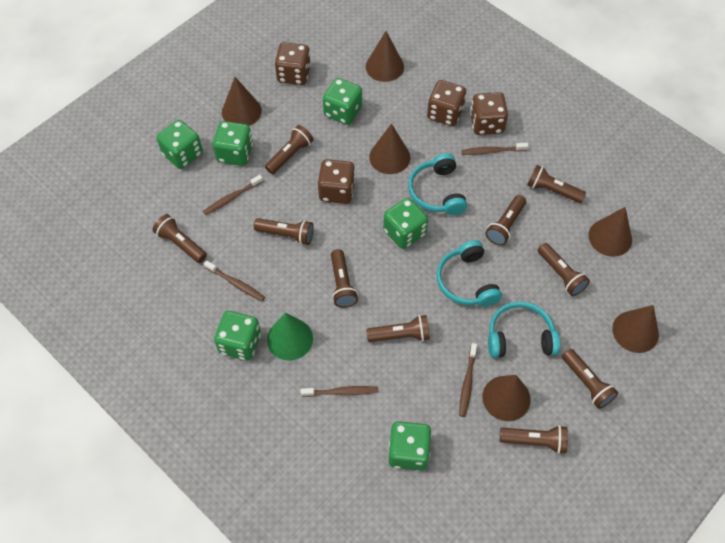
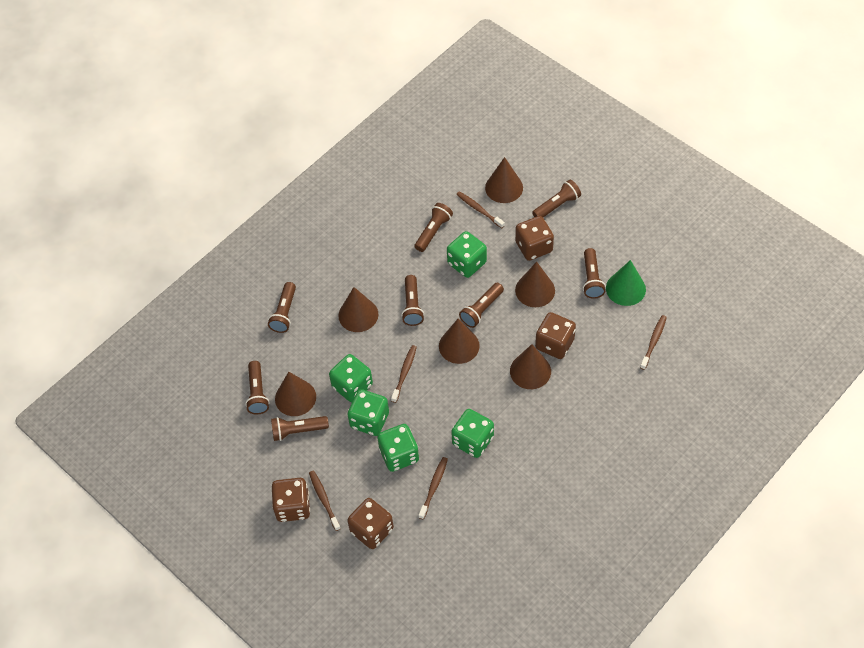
brown flashlight: [153,214,207,263] [254,218,314,245] [265,125,313,174] [331,249,358,308] [366,315,430,342] [485,195,526,246] [500,425,568,454] [527,165,586,203] [538,243,590,296] [562,349,618,409] = 10 -> [245,361,269,415] [268,282,296,333] [271,416,329,441] [401,275,424,326] [414,203,453,252] [459,283,504,328] [532,180,581,217] [583,248,606,299] = 8
green dice: [157,120,203,169] [213,121,253,166] [214,311,261,361] [323,78,362,125] [383,198,428,249] [388,421,432,471] = 6 -> [329,354,373,403] [348,389,389,436] [377,424,419,472] [447,231,487,278] [451,409,494,458] = 5
turquoise headphones: [408,153,467,215] [436,240,502,306] [488,301,560,358] = 3 -> none = 0

